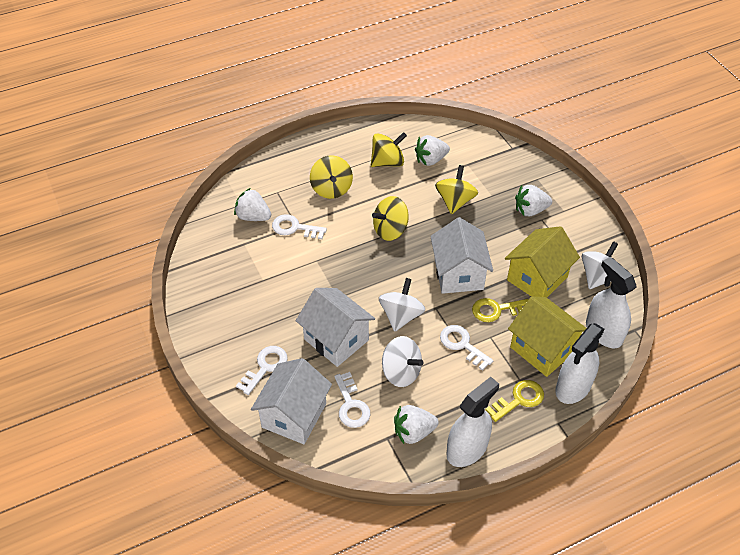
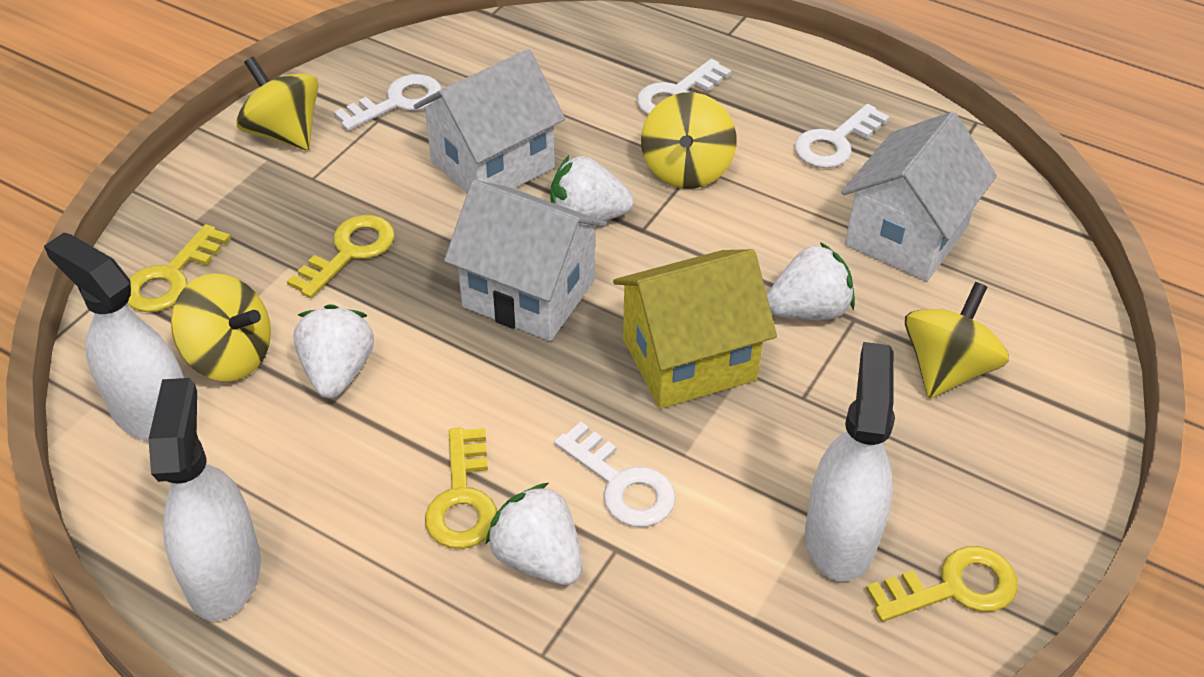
white spinning top: [379,278,425,332] [382,336,423,387] [582,241,618,289] = 3 -> none = 0
yellow house: [505,226,580,297] [508,296,586,377] = 2 -> [613,249,777,409] = 1
yellow key: [472,298,528,322] [485,380,544,422] = 2 -> [127,224,231,312] [287,215,395,298] [425,428,497,549] [866,546,1018,622] = 4

